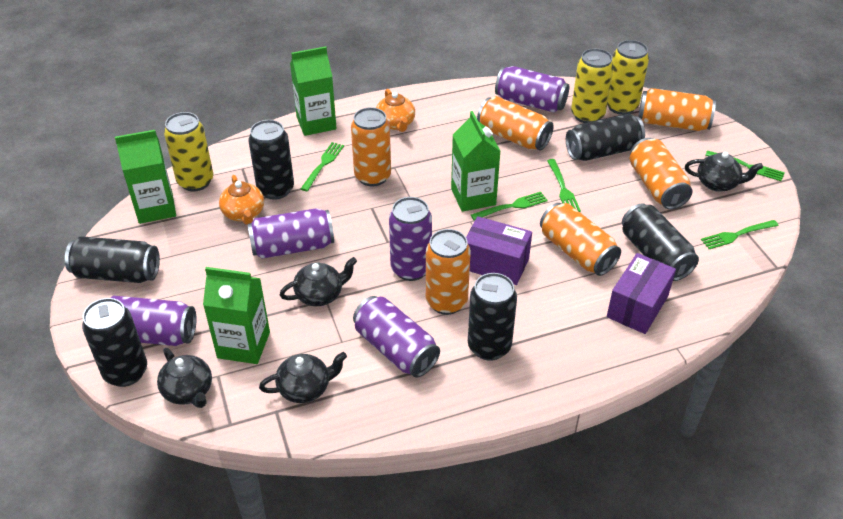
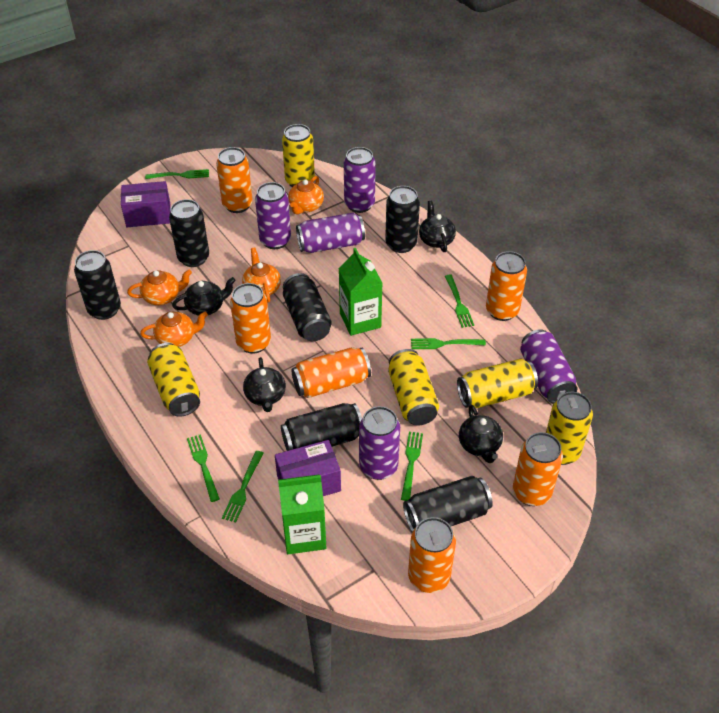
green carton: [115,130,176,224] [203,267,270,364] [290,46,337,136] [451,111,501,212] = 4 -> [278,475,326,554] [339,248,383,336] = 2
green fork: [301,142,344,191] [471,192,548,220] [547,159,581,212] [701,220,779,249] [705,151,785,181] = 5 -> [145,169,209,179] [187,434,220,502] [222,451,264,523] [401,432,423,501] [411,338,486,349] [445,275,474,328] = 6
orange teapot: [219,175,264,225] [376,89,415,132] = 2 -> [127,270,192,305] [140,312,208,347] [242,247,281,302] [288,176,324,215] = 4
yellow can: [164,112,213,191] [571,48,614,123] [607,40,649,115] = 3 -> [147,343,200,417] [282,124,315,187] [388,349,439,426] [457,358,538,408] [546,392,593,465] = 5

